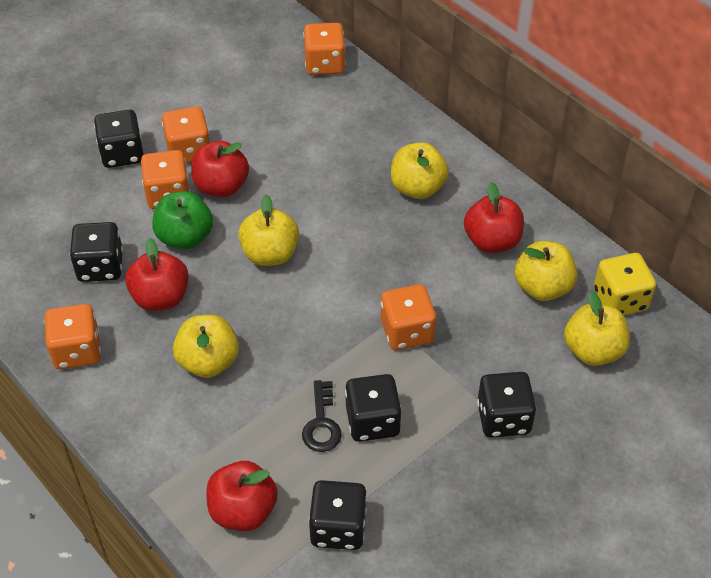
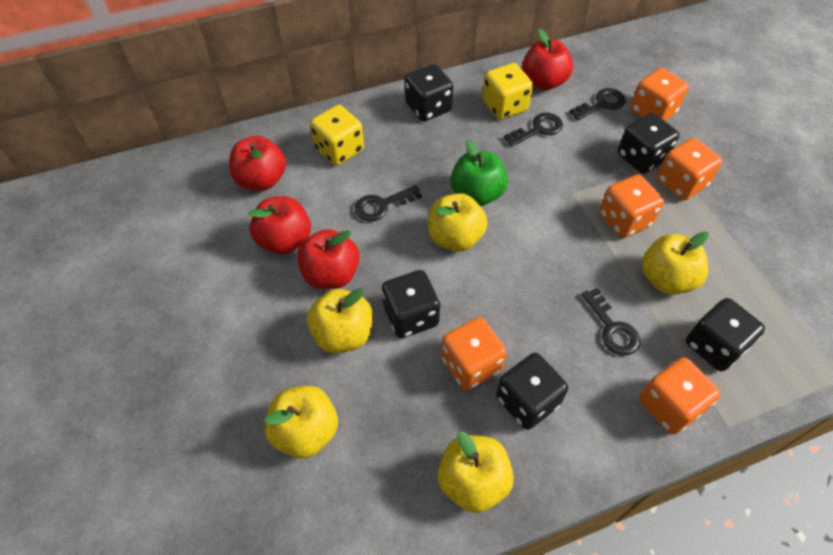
black key: [302,380,342,452] = 1 -> [355,185,422,222] [504,113,563,147] [569,88,626,120] [581,288,640,356] = 4
yellow dice: [594,253,656,315] = 1 -> [310,105,364,166] [482,63,533,119] = 2

